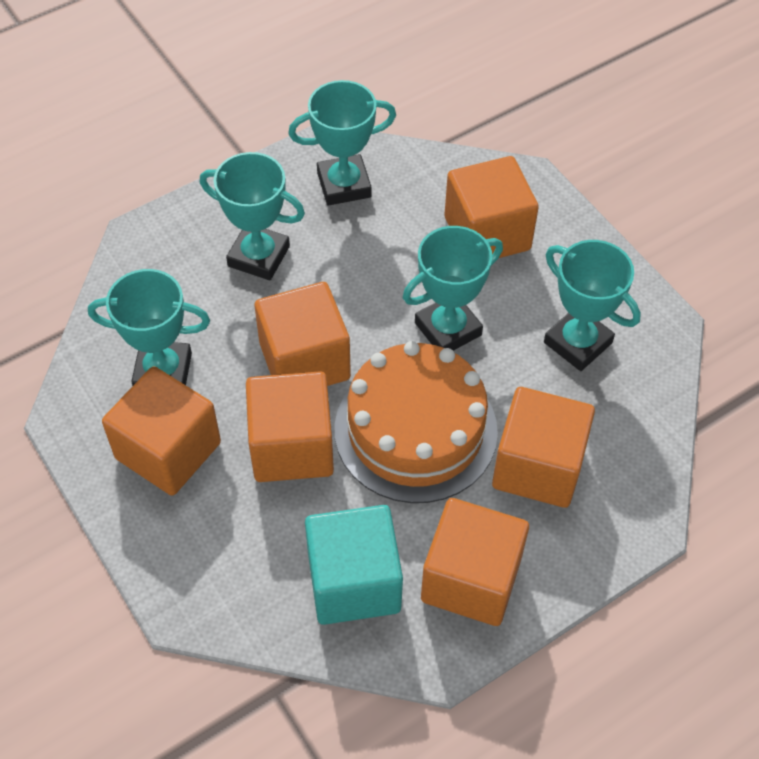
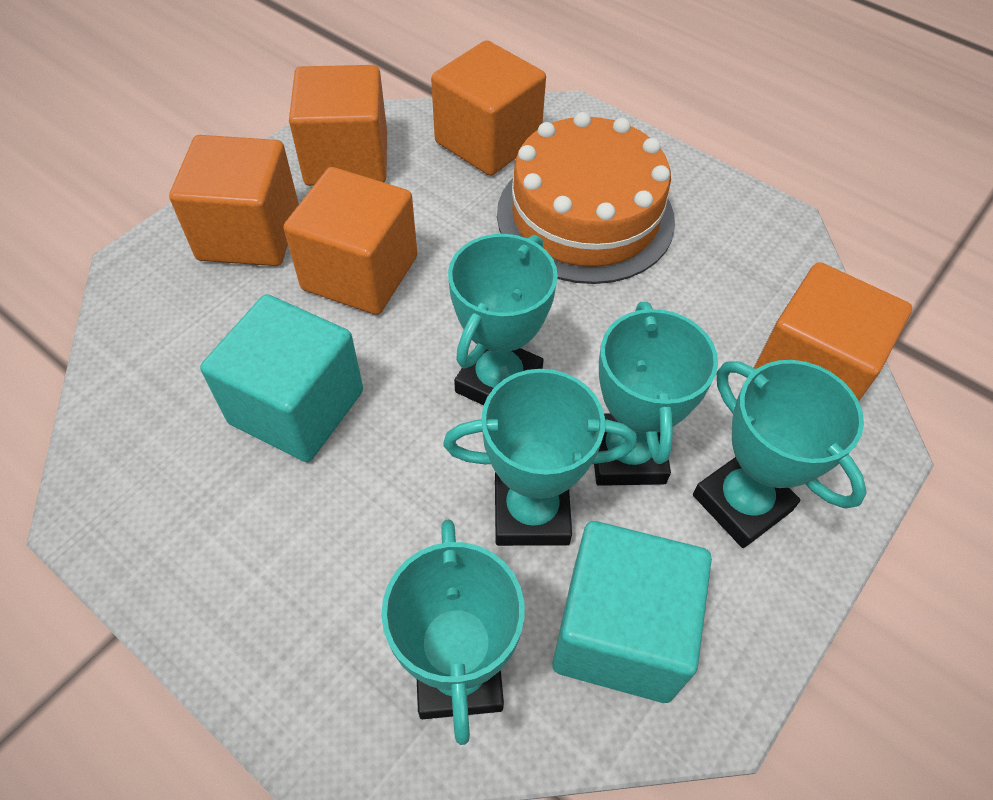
orange cube: [102,367,221,496] [246,371,334,482] [254,282,351,386] [421,498,529,626] [444,156,539,258] [492,387,595,508] = 6 -> [169,135,299,266] [284,167,417,315] [289,65,387,186] [431,40,546,176] [754,262,912,401] = 5
turquoise cube: [305,505,403,625] = 1 -> [200,294,363,462] [552,521,712,703] = 2

